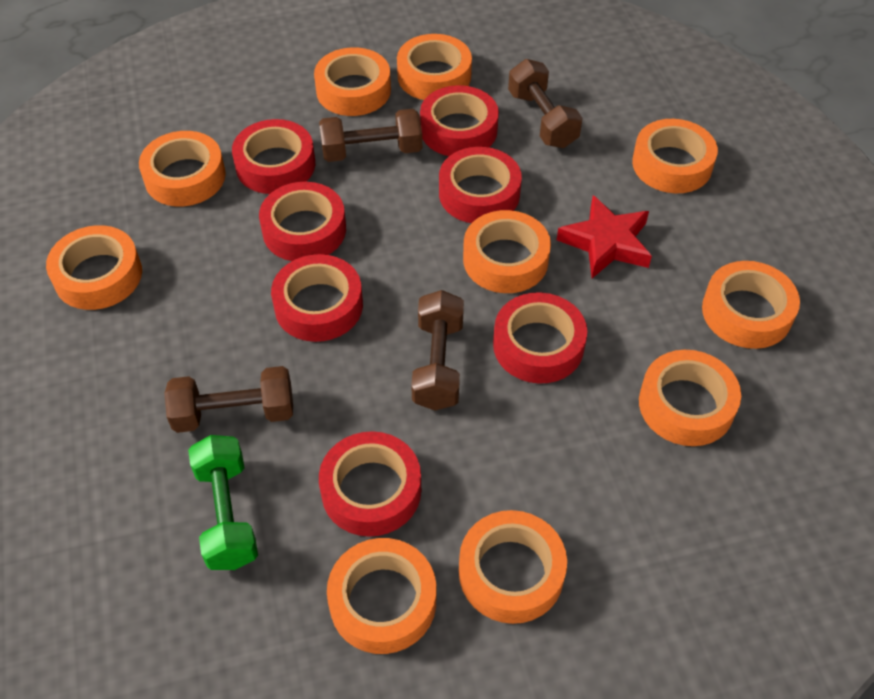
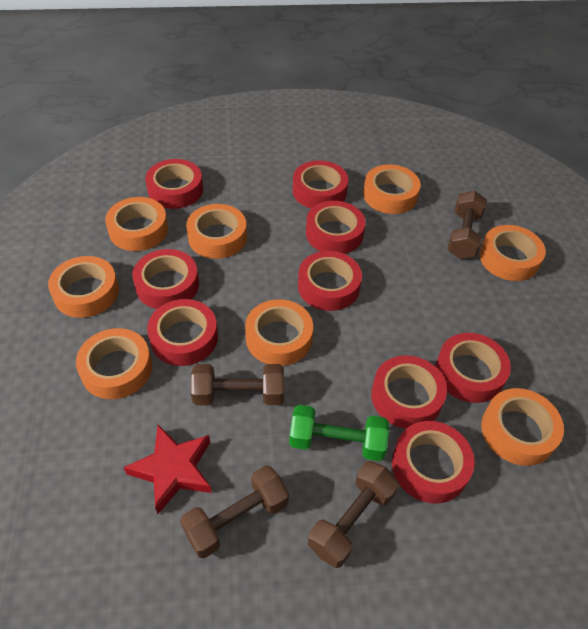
orange tape: [46,225,142,310] [139,131,226,206] [314,47,391,116] [327,538,436,654] [397,34,472,100] [459,510,567,624] [463,210,551,293] [632,119,718,193] [639,350,741,446] [702,261,800,349] = 10 -> [48,256,119,318] [76,328,152,399] [105,197,168,251] [186,204,247,259] [245,299,313,366] [363,164,421,214] [479,225,546,281] [481,388,564,466] = 8
red tape: [232,119,315,194] [259,182,346,261] [271,254,363,342] [319,431,421,537] [420,85,499,156] [439,147,522,223] [493,292,587,383] = 7 -> [132,249,199,309] [145,159,203,209] [147,299,218,366] [293,161,348,209] [298,251,362,311] [306,201,366,254] [371,355,447,429] [392,421,474,503] [435,333,511,403] = 9

